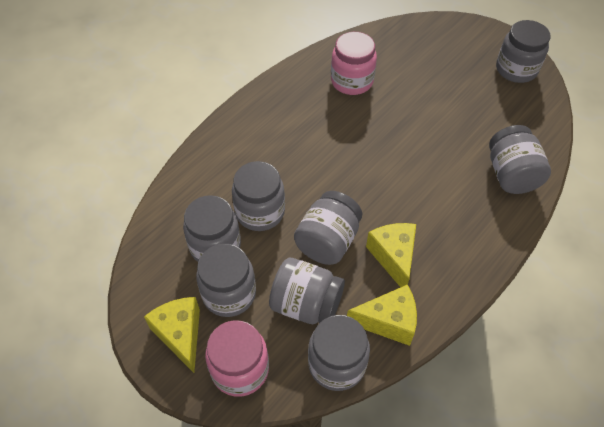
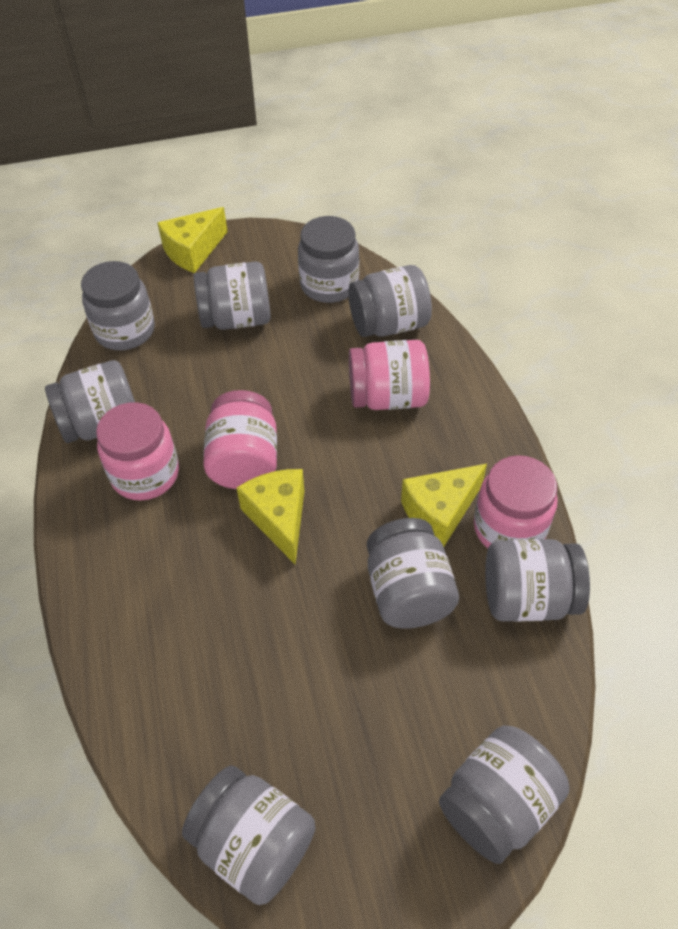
grey jar: [183,195,241,262] [196,244,256,317] [232,161,285,231] [269,258,345,324] [294,191,362,265] [308,315,370,391] [489,125,551,194] [496,20,550,83] = 8 -> [45,360,135,443] [81,261,155,350] [182,765,316,905] [194,262,271,330] [298,216,359,303] [348,265,432,337] [367,518,459,629] [439,726,569,864] [485,539,590,622] = 9
pink jar: [205,320,269,397] [331,32,377,95] = 2 -> [96,402,179,501] [203,390,277,489] [349,340,430,410] [474,455,558,548] = 4

